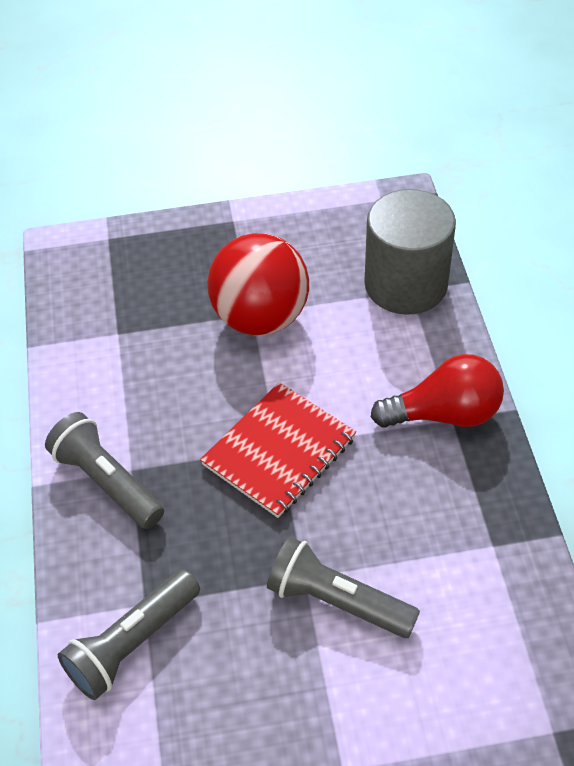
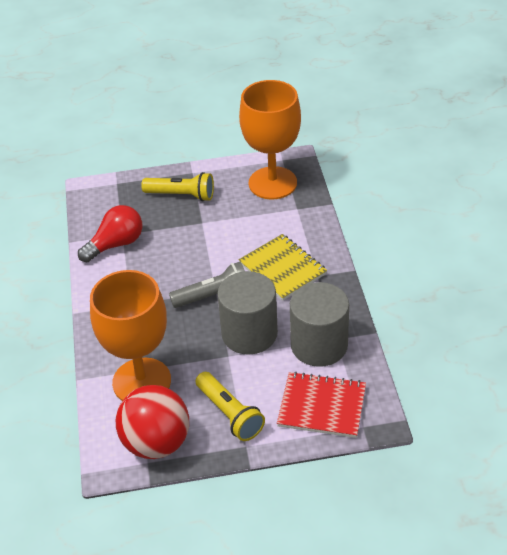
grey cylinder: [364,189,456,315] = 1 -> [217,271,278,355] [290,282,349,367] = 2
grey flashlight: [45,412,164,529] [58,569,200,700] [267,537,420,638] = 3 -> [169,262,245,308] = 1
orange goblet: none = 0 -> [90,270,171,401] [239,80,301,199] = 2
yellow flashlight: none = 0 -> [141,172,214,201] [196,372,265,441] = 2
yellow notebook: none = 0 -> [239,234,327,301] = 1

